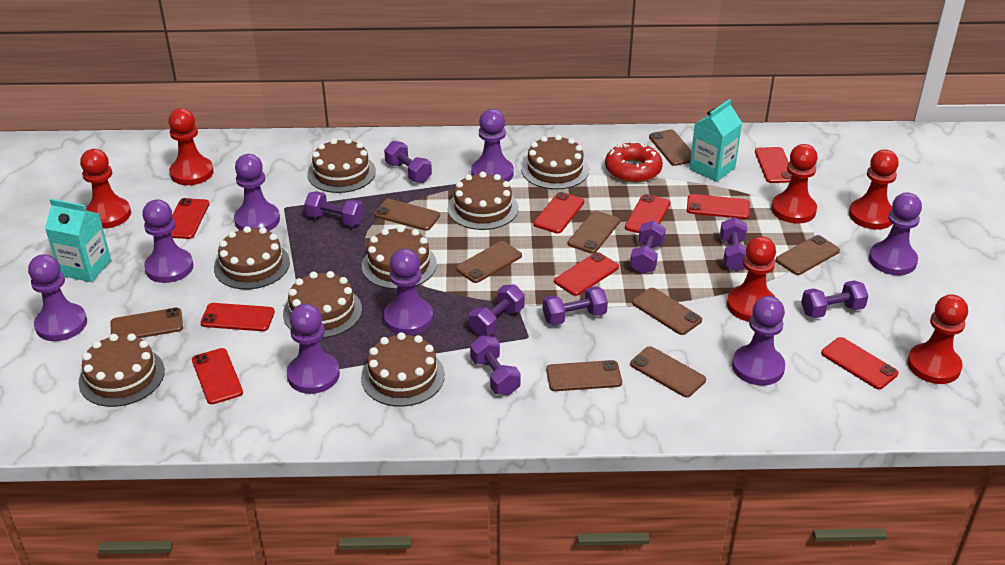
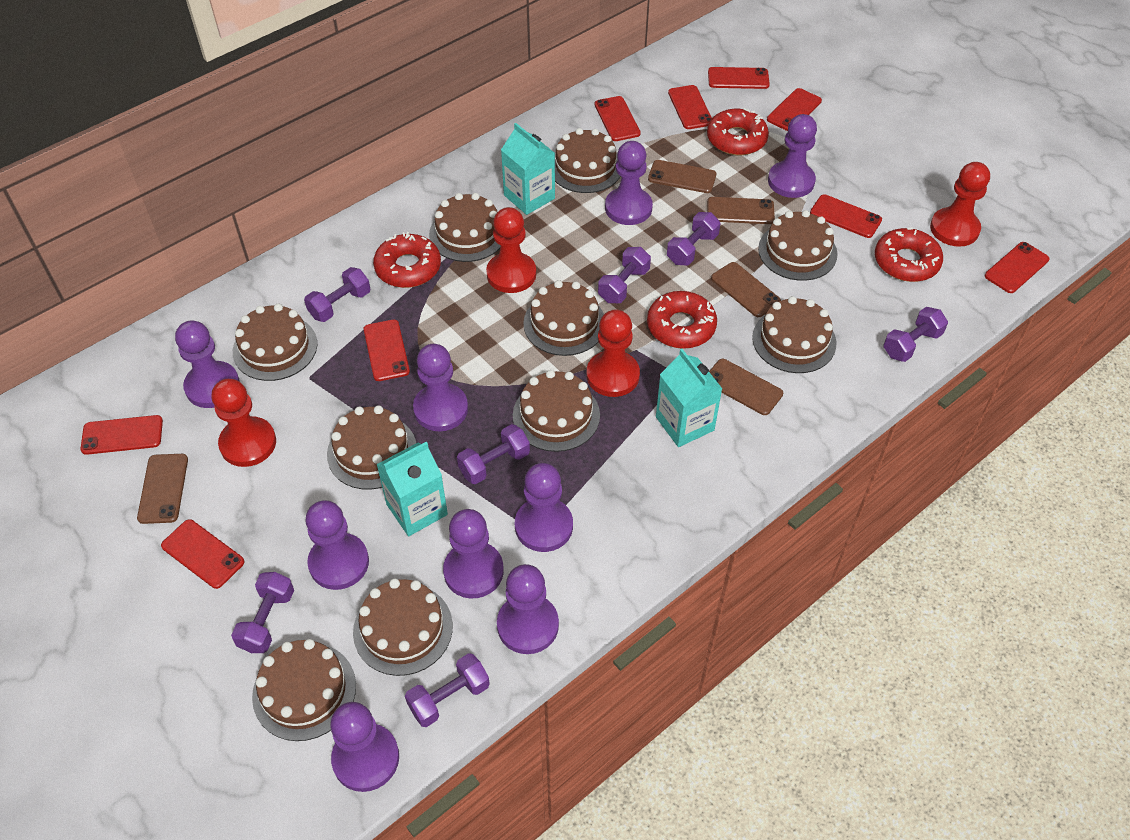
brown cake: [79,333,165,407] [214,226,290,289] [283,271,362,338] [308,138,376,193] [361,332,445,407] [362,226,437,289] [448,172,518,230] [521,135,589,190] = 8 -> [233,304,317,381] [252,639,356,741] [327,405,416,490] [353,578,453,676] [429,193,500,262] [513,370,600,452] [523,280,604,356] [555,128,620,193] [752,296,836,373] [758,210,838,281] = 10
brown phone: [110,308,183,338] [374,199,440,231] [456,241,522,283] [546,360,622,391] [568,211,620,254] [630,346,706,397] [632,288,702,335] [649,129,692,166] [776,235,840,275] = 9 -> [137,454,188,524] [648,160,716,193] [707,197,775,224] [709,359,783,415] [711,262,781,317] = 5
purple dumbbell: [304,191,364,226] [384,141,432,183] [469,285,525,336] [470,335,521,395] [543,286,608,325] [630,221,666,274] [720,217,747,271] [801,281,868,318] = 8 -> [231,572,294,653] [304,267,370,322] [405,653,490,727] [457,424,530,484] [598,247,651,303] [667,212,721,265] [883,307,948,362] = 7
purple pawn: [28,254,87,341] [142,200,193,283] [234,154,280,231] [287,304,340,394] [383,249,433,335] [471,109,514,182] [732,296,785,385] [869,193,922,275] = 8 -> [175,321,240,408] [305,500,369,590] [330,702,399,792] [413,344,468,431] [443,509,504,599] [497,564,559,654] [515,463,573,552] [605,141,653,225] [768,114,817,198] = 9
red donut: [605,142,663,183] = 1 -> [373,232,441,288] [647,291,717,349] [707,108,769,155] [875,227,943,282] = 4
red pawn: [80,149,131,229] [168,108,214,185] [727,236,776,321] [771,144,818,224] [849,150,899,229] [907,294,968,384] = 6 -> [211,379,276,467] [486,207,536,293] [587,310,640,397] [930,162,990,247] = 4
turquoise carton: [45,199,111,282] [689,99,742,182] = 2 -> [376,442,448,536] [501,123,555,215] [656,349,722,447] = 3

